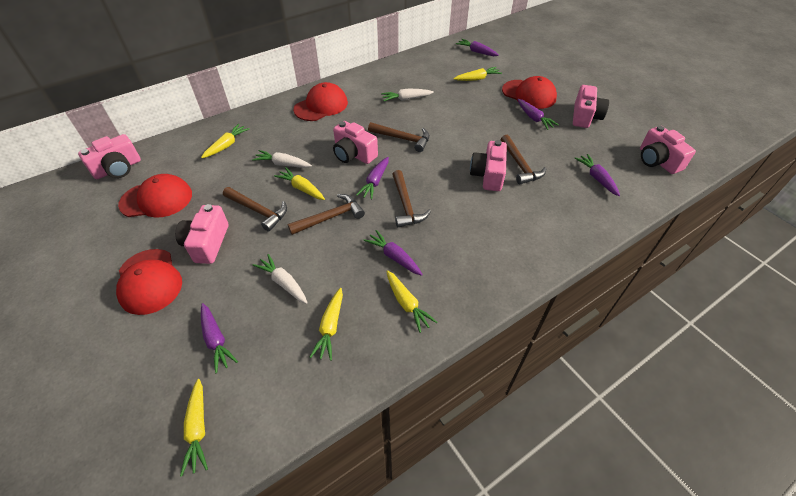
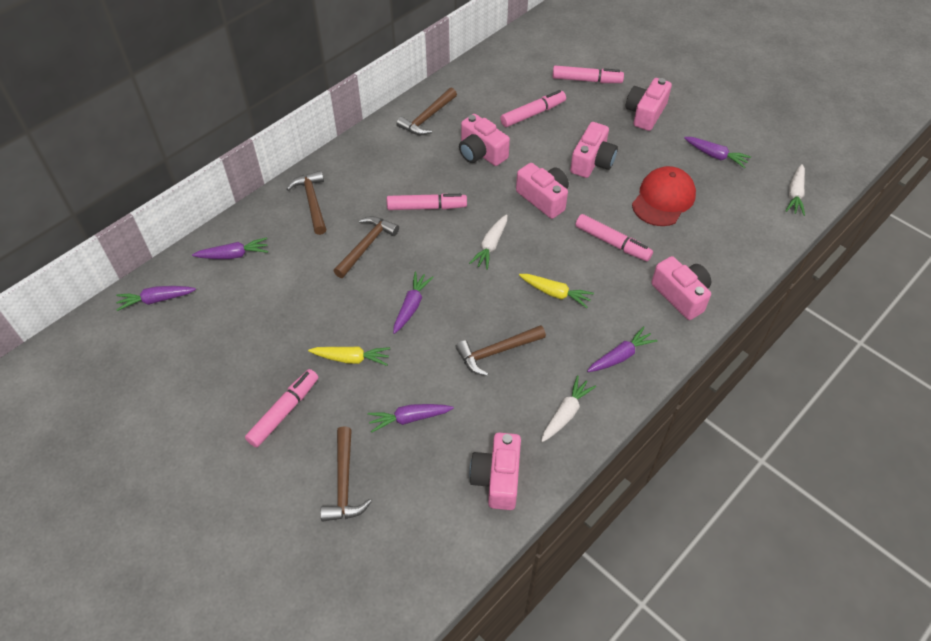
pink marker: none = 0 -> [245,369,318,448] [387,194,467,210] [500,90,566,127] [552,66,624,83] [575,214,653,262] = 5
red cap: [116,249,182,315] [118,174,192,217] [293,82,348,121] [502,76,557,109] = 4 -> [632,166,696,226] = 1
yellow carrot: [180,379,208,477] [201,124,249,158] [274,167,325,200] [310,288,343,361] [386,270,437,333] [453,67,502,81] = 6 -> [308,346,390,366] [519,274,594,308] = 2

